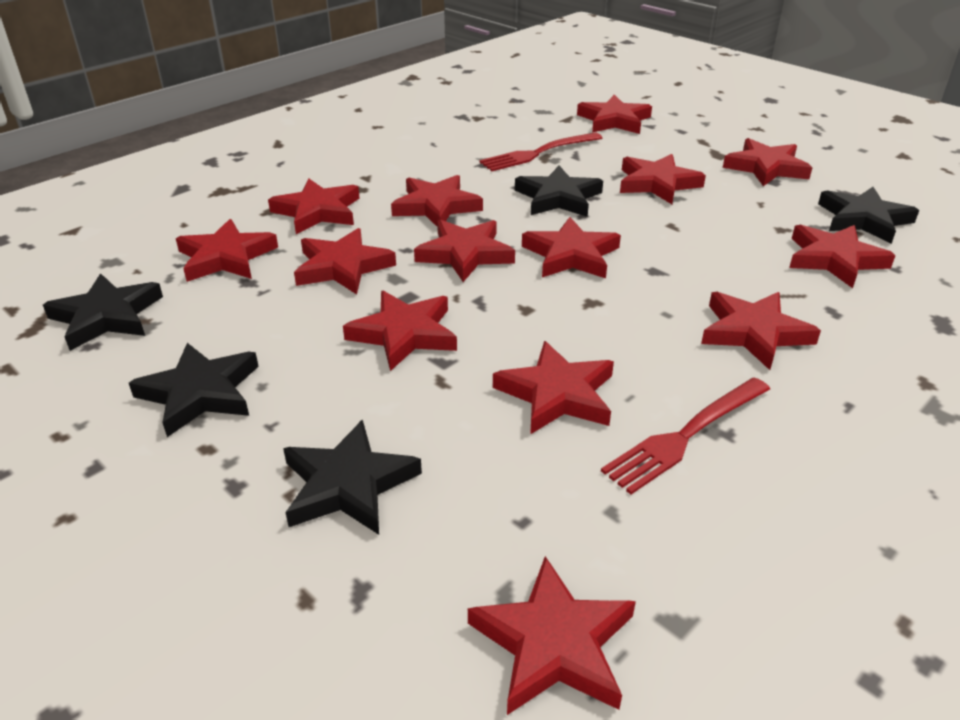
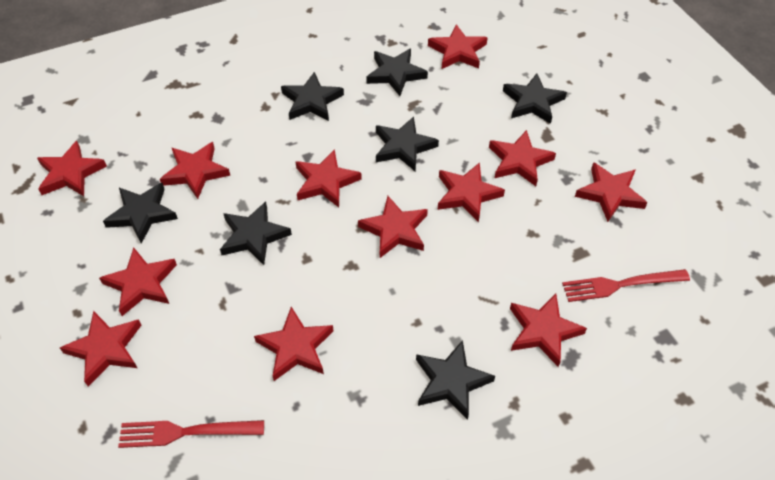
black star: [43,274,163,351] [129,343,259,437] [283,420,422,535] [515,165,603,217] [818,187,919,244] = 5 -> [103,183,178,244] [220,201,292,265] [281,72,344,121] [366,48,428,96] [376,117,439,171] [416,340,495,420] [503,73,567,124] = 7
red star: [176,219,278,282] [268,179,360,234] [294,228,396,294] [343,291,457,371] [391,175,483,226] [414,220,515,282] [468,556,636,715] [493,341,614,434] [522,217,621,278] [577,95,652,134] [620,154,706,204] [701,292,821,370] [723,138,813,186] [789,225,896,288] = 14 -> [37,141,107,196] [60,311,141,386] [99,247,177,316] [160,142,230,199] [254,307,334,381] [296,149,362,207] [358,196,428,258] [428,24,487,69] [438,162,505,222] [489,130,556,186] [510,294,587,367] [575,162,648,222] = 12

